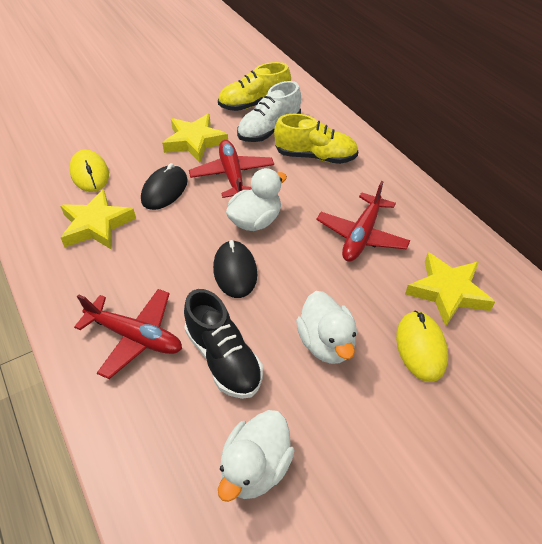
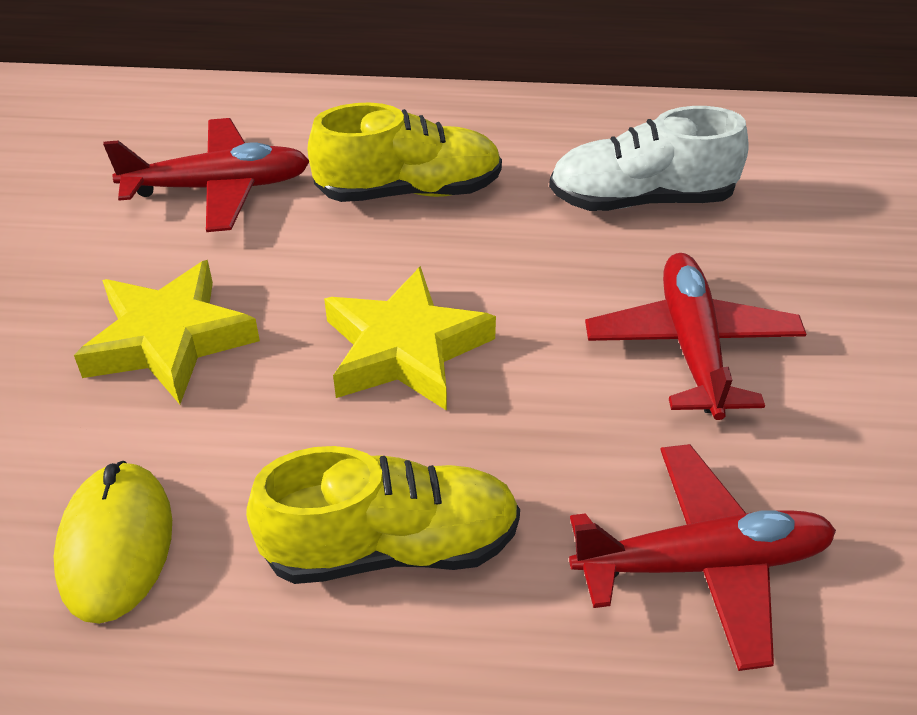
black mouse: [141,163,187,210] [213,240,257,298] = 2 -> none = 0
black shoe: [184,289,263,399] = 1 -> none = 0
white duck: [218,410,295,502] [226,168,287,231] [296,291,357,364] = 3 -> none = 0
yellow mouse: [69,149,109,192] [396,311,448,382] = 2 -> [54,461,172,624] = 1
yellow star: [60,189,136,250] [162,114,228,162] [405,252,495,327] = 3 -> [74,260,260,404] [324,266,496,411] = 2

